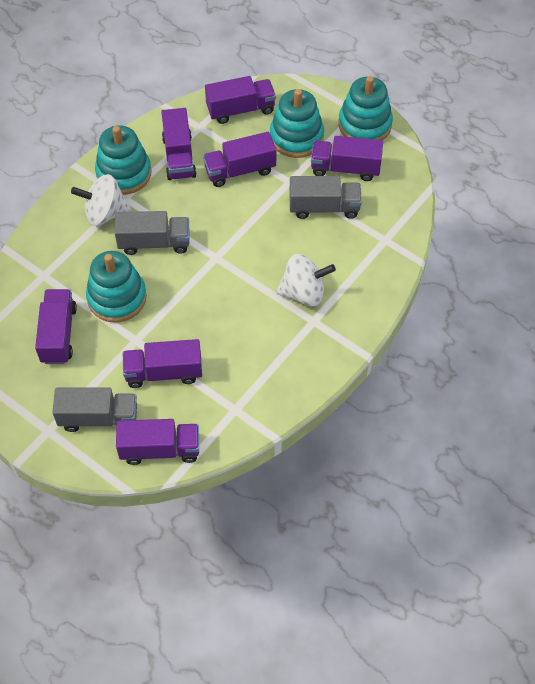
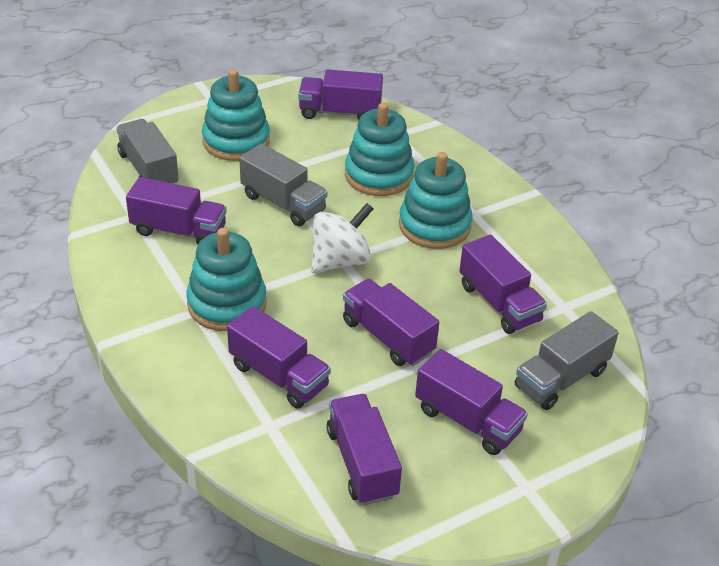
white spinning top: [71,174,132,226] [276,254,336,306] = 2 -> [311,203,374,273] = 1

